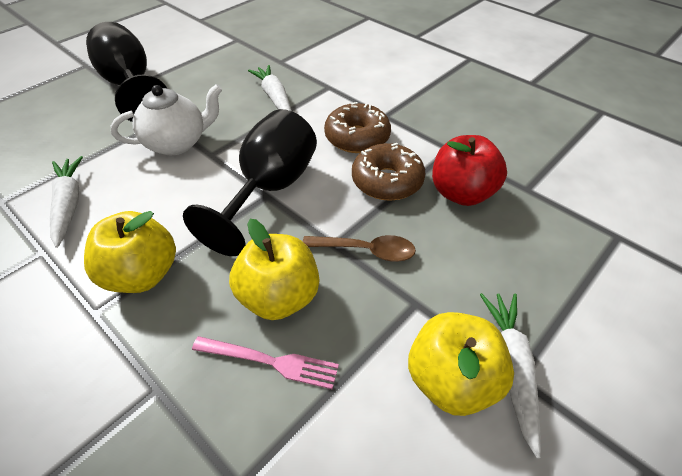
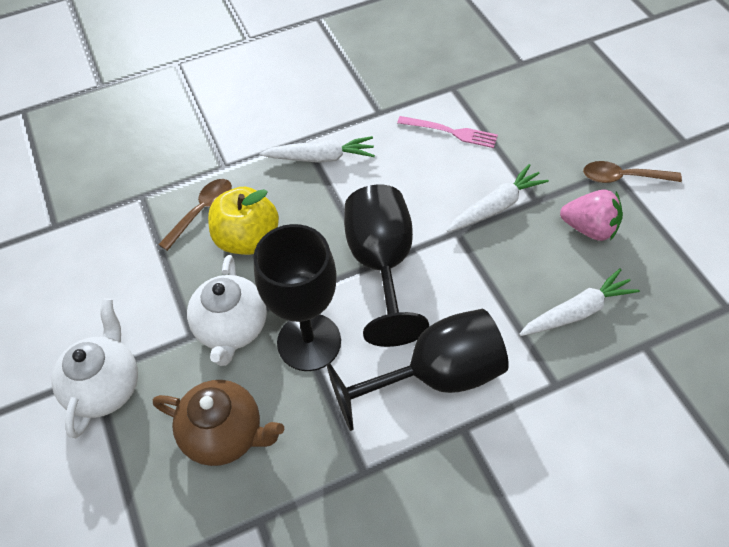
black goblet: [86,22,167,122] [183,109,317,256] = 2 -> [254,224,341,371] [327,309,509,431] [344,185,429,347] = 3
brown donut: [324,102,391,153] [352,143,425,201] = 2 -> none = 0
brown spoon: [303,235,416,262] = 1 -> [158,179,232,251] [583,161,682,183] = 2
brown teapot: none = 0 -> [153,380,284,466] = 1
pink strawberry: none = 0 -> [560,190,623,241] = 1
red apple: [432,135,507,206] = 1 -> none = 0
white teapot: [110,84,222,155] = 1 -> [51,298,138,438] [187,255,267,366] = 2
yellow apple: [84,211,176,293] [229,219,319,320] [408,312,514,416] = 3 -> [208,187,279,255] = 1

